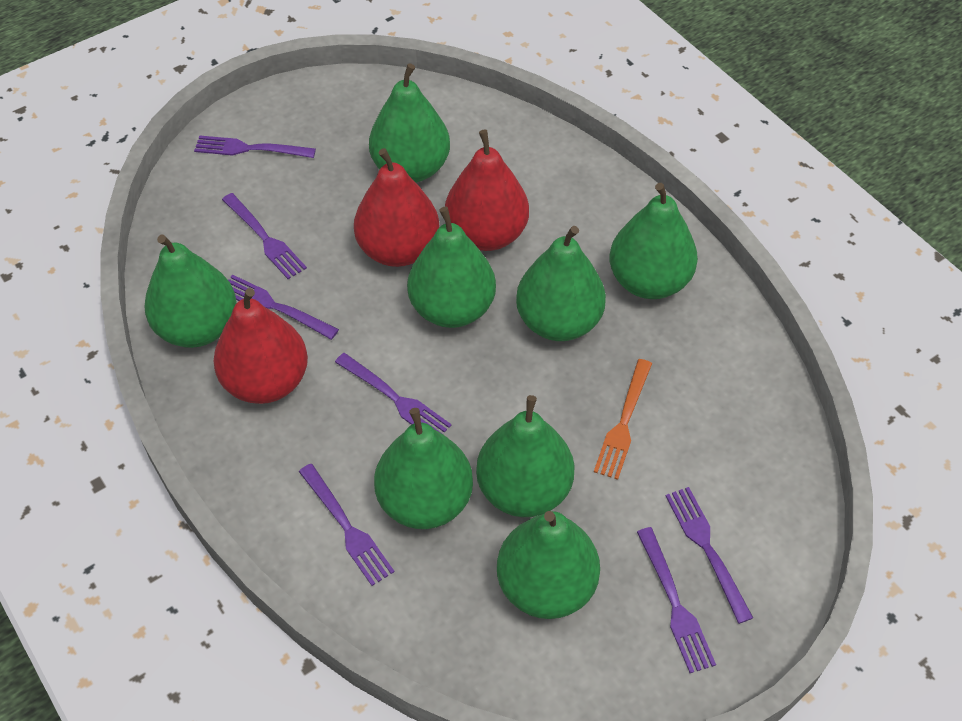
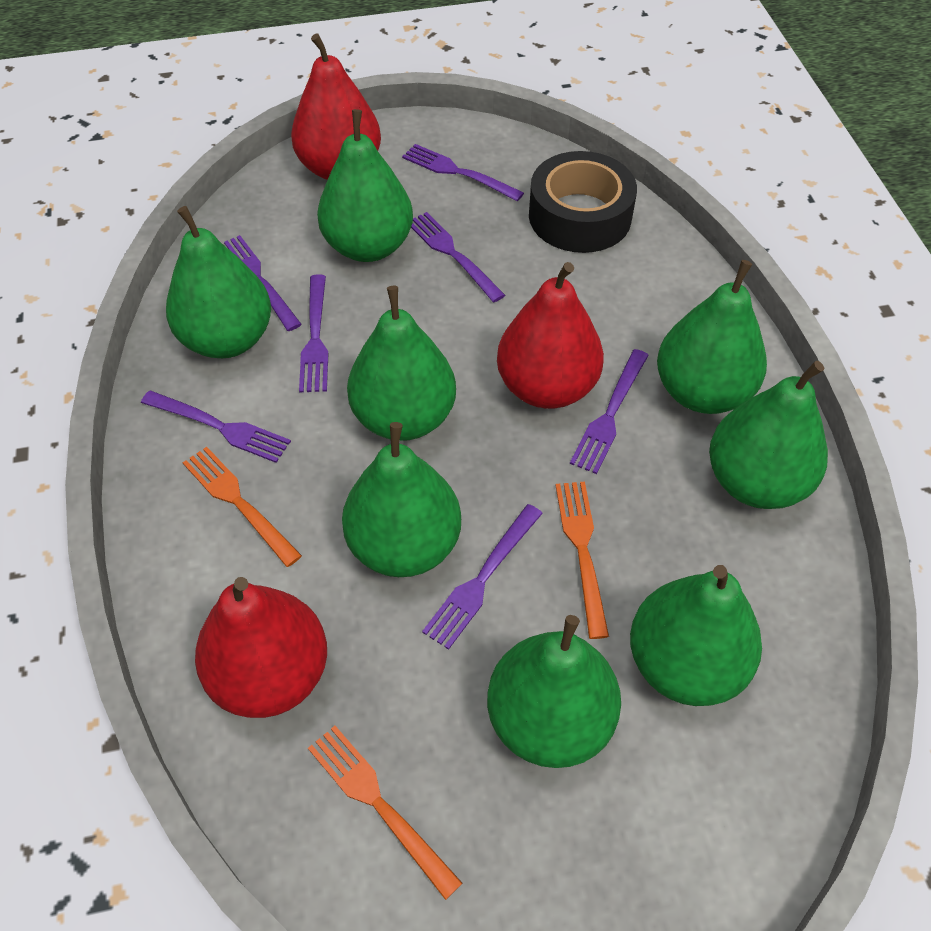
black tape: none = 0 -> [529,151,637,253] = 1
orange fork: [594,359,652,480] = 1 -> [183,447,302,567] [308,726,462,900] [555,482,609,639] = 3

